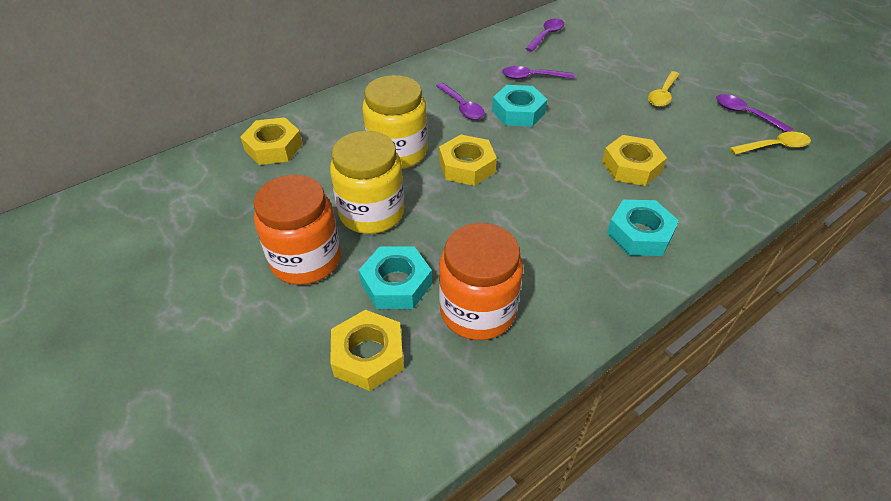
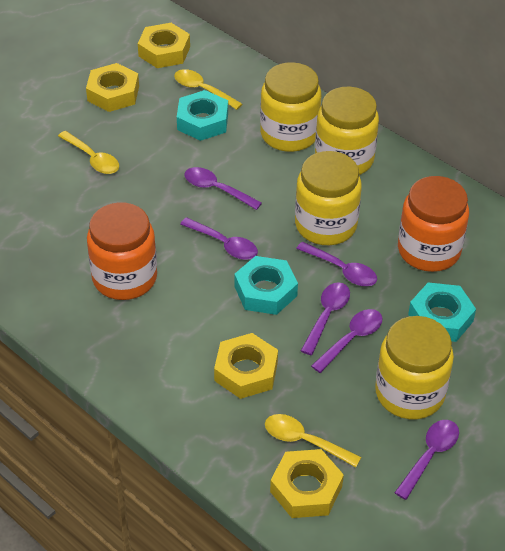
purple spoon: [436,83,485,120] [502,66,575,79] [525,19,564,52] [716,94,793,132] = 4 -> [180,217,258,260] [184,167,262,210] [296,242,377,286] [301,282,350,355] [311,309,382,373] [394,420,459,500] = 6
yellow jar: [330,131,405,234] [362,75,427,169] = 2 -> [260,62,321,152] [295,151,362,245] [315,87,379,175] [375,316,454,419] = 4
yellow spoon: [648,71,680,107] [730,131,811,155] = 2 -> [58,131,119,174] [174,69,242,110] [265,414,361,467] = 3

